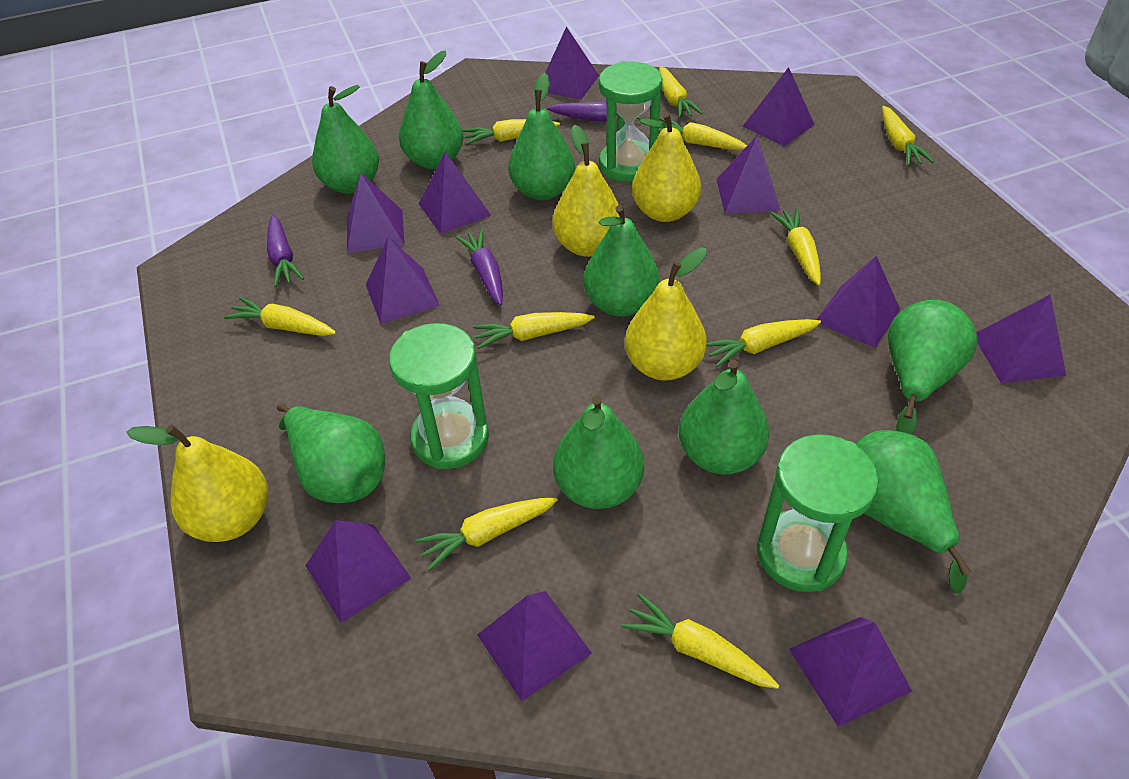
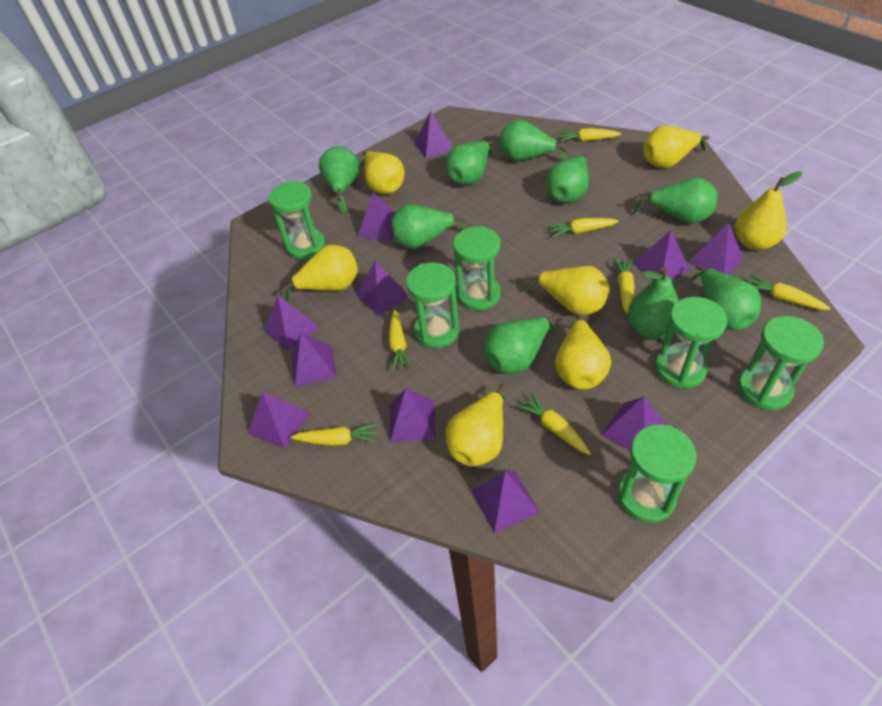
green hourglass: [389,323,489,469] [599,61,662,182] [757,434,879,592] = 3 -> [269,181,325,259] [406,262,459,349] [453,226,501,311] [618,425,697,523] [655,297,727,389] [738,316,824,410] = 6
purple carrot: [267,215,304,287] [455,229,503,306] [547,101,642,122] = 3 -> none = 0
yellow carrot: [224,297,336,336] [415,498,558,571] [462,119,560,145] [473,312,595,349] [621,593,780,689] [659,66,703,118] [659,118,747,150] [706,319,821,367] [770,209,821,286] [882,106,934,166] = 10 -> [290,423,378,446] [389,310,413,372] [516,392,591,455] [548,218,619,237] [559,128,622,142] [613,258,635,314] [747,274,831,310] = 7
yellow pear: [127,425,268,542] [553,125,620,257] [625,248,707,381] [632,112,701,222] = 4 -> [281,245,358,303] [362,151,405,194] [445,384,505,466] [524,266,609,315] [555,314,611,390] [643,125,709,169] [735,171,802,250] = 7

